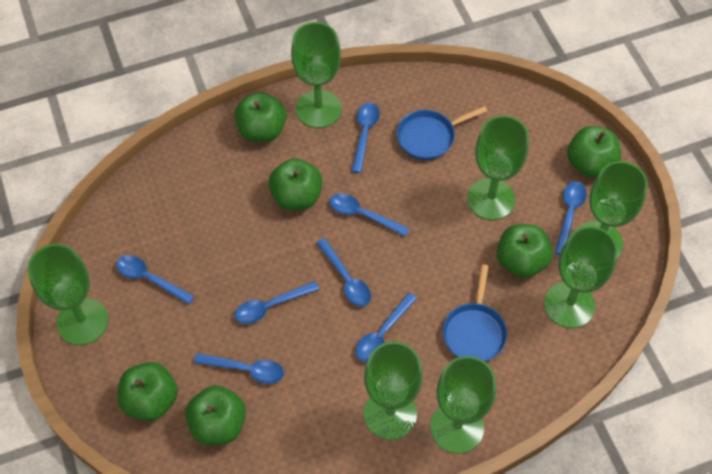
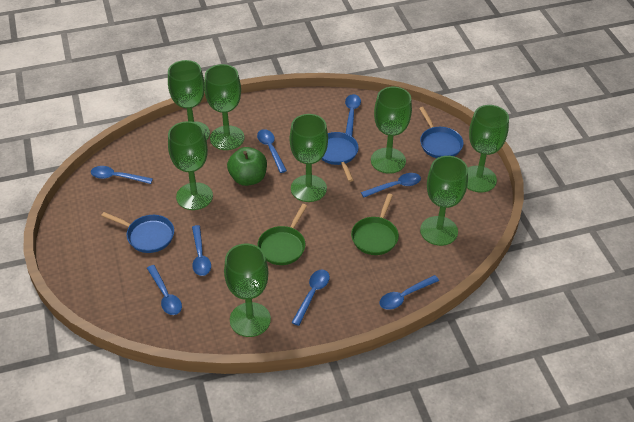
blue pan: [397,106,487,160] [443,264,507,361] = 2 -> [101,212,174,253] [321,132,359,182] [419,107,463,158] = 3
green apple: [117,362,178,421] [185,385,246,445] [234,92,287,142] [269,158,322,210] [496,224,553,278] [567,126,621,177] = 6 -> [227,147,267,186] = 1
green goblet: [28,244,109,345] [291,22,342,128] [364,341,423,440] [430,356,496,454] [467,115,529,220] [544,226,618,328] [578,161,648,258] = 7 -> [168,60,210,140] [168,121,213,210] [204,64,244,150] [224,244,271,337] [290,114,328,202] [371,87,412,174] [420,156,468,246] [467,105,509,193] = 8
green pan: none = 0 -> [258,204,307,265] [351,194,399,255] = 2

